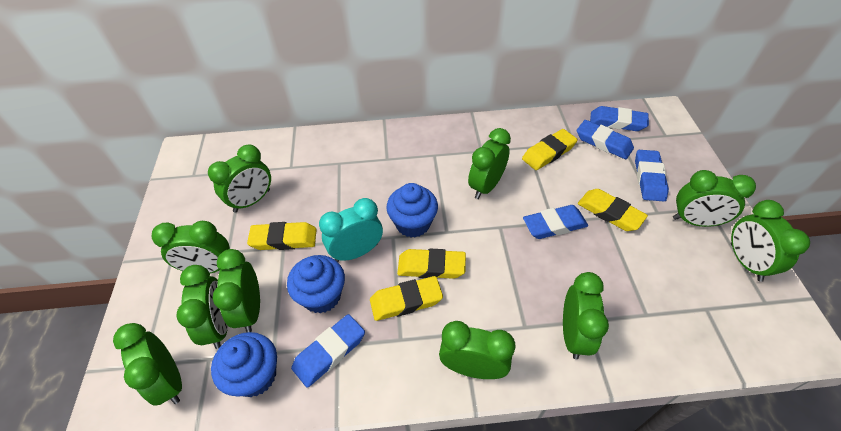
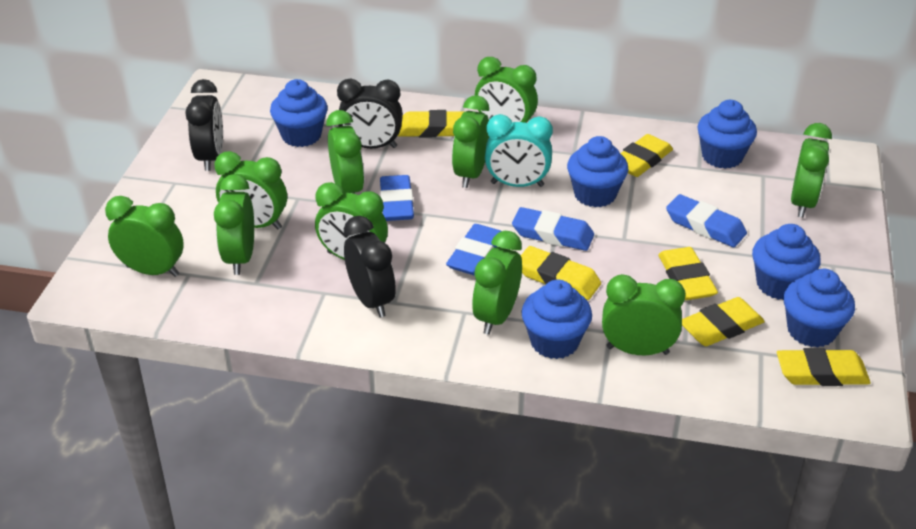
black clock: none = 0 -> [186,79,223,171] [337,79,403,149] [344,216,396,317] = 3
blue cupcake: [211,332,277,397] [287,255,345,313] [386,183,438,238] = 3 -> [270,79,328,147] [521,280,592,359] [567,136,628,207] [697,100,757,169] [752,224,821,300] [784,269,855,348] = 6
blue eraser: [291,314,365,388] [523,205,588,239] [577,120,634,159] [590,106,649,131] [635,150,669,201] = 5 -> [380,175,414,221] [446,224,502,276] [512,207,594,251] [666,194,747,247] = 4
yellow eraser: [247,222,317,250] [370,276,443,321] [397,249,466,279] [522,129,578,170] [578,189,648,231] = 5 -> [398,110,466,137] [521,246,601,300] [620,134,673,177] [658,247,718,300] [682,297,765,346] [777,348,871,386] = 6

